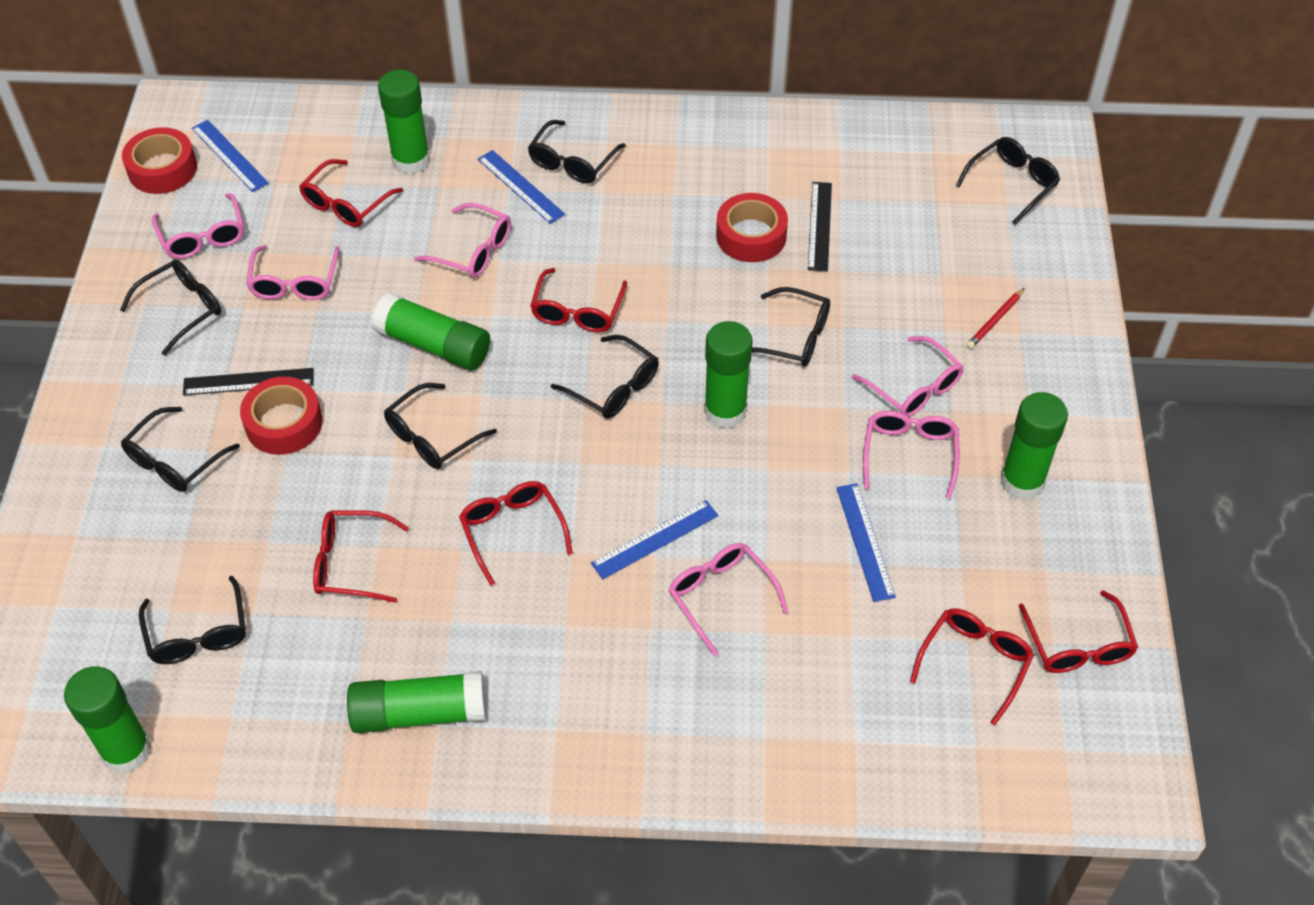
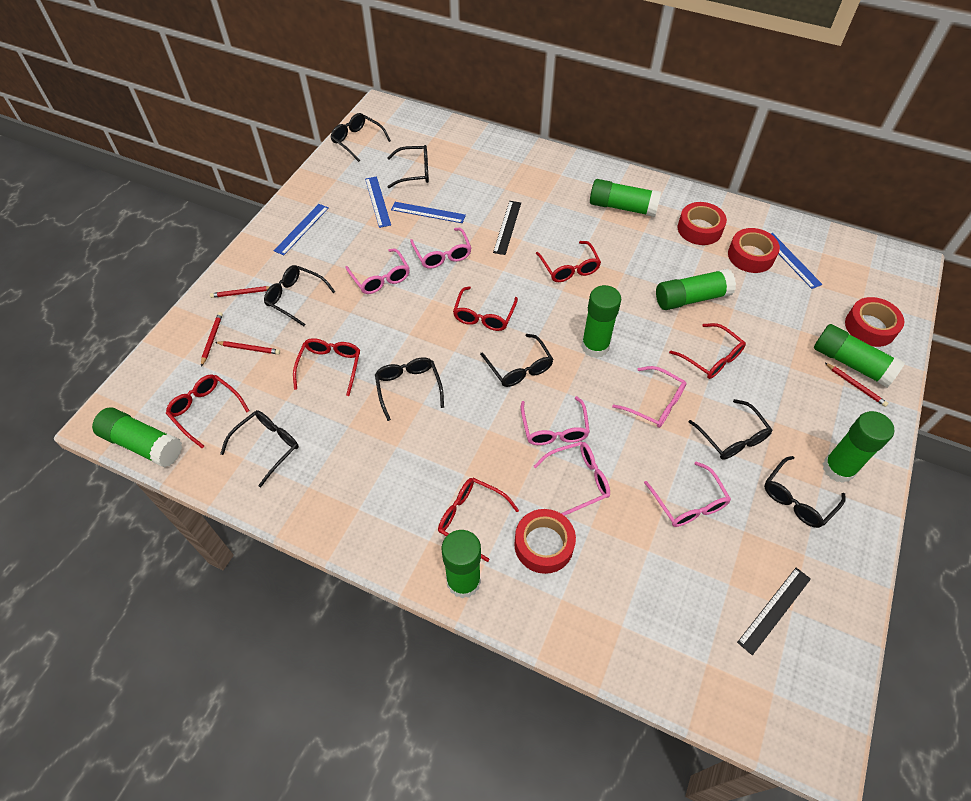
green glue stick: [64,666,152,773] [347,671,486,733] [372,292,490,370] [378,70,430,174] [704,321,753,429] [1000,392,1068,500] = 6 -> [92,407,182,467] [442,530,481,599] [581,285,621,358] [590,179,661,217] [656,269,736,310] [814,324,905,388] [823,411,894,483] = 7
red pencil: [966,288,1025,349] = 1 -> [201,312,223,366] [210,286,270,298] [215,341,280,355] [824,362,889,407] = 4
red tape: [122,127,197,194] [240,377,323,455] [716,193,788,262] = 3 -> [514,509,576,574] [678,202,727,245] [728,228,780,273] [845,297,904,347] = 4

